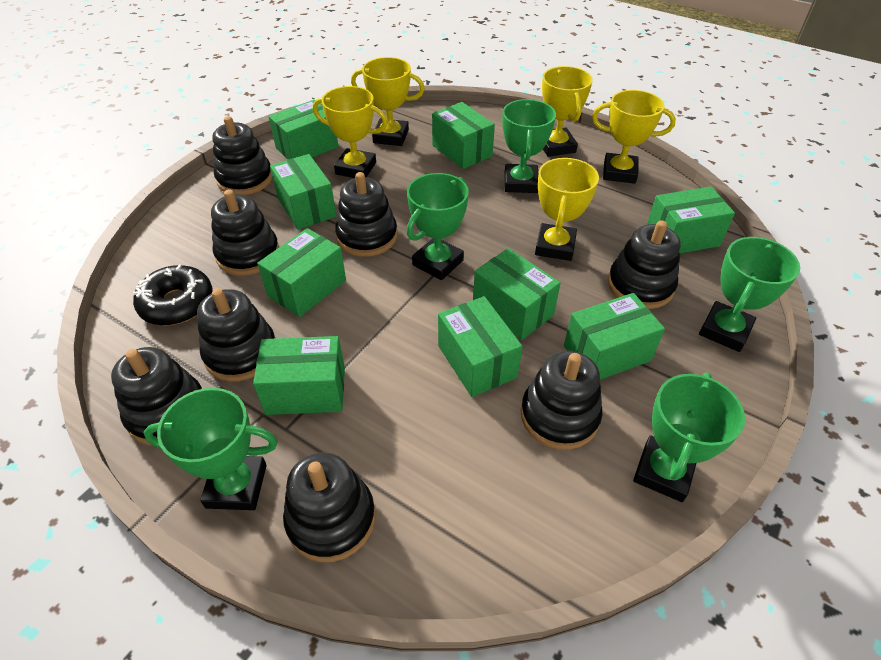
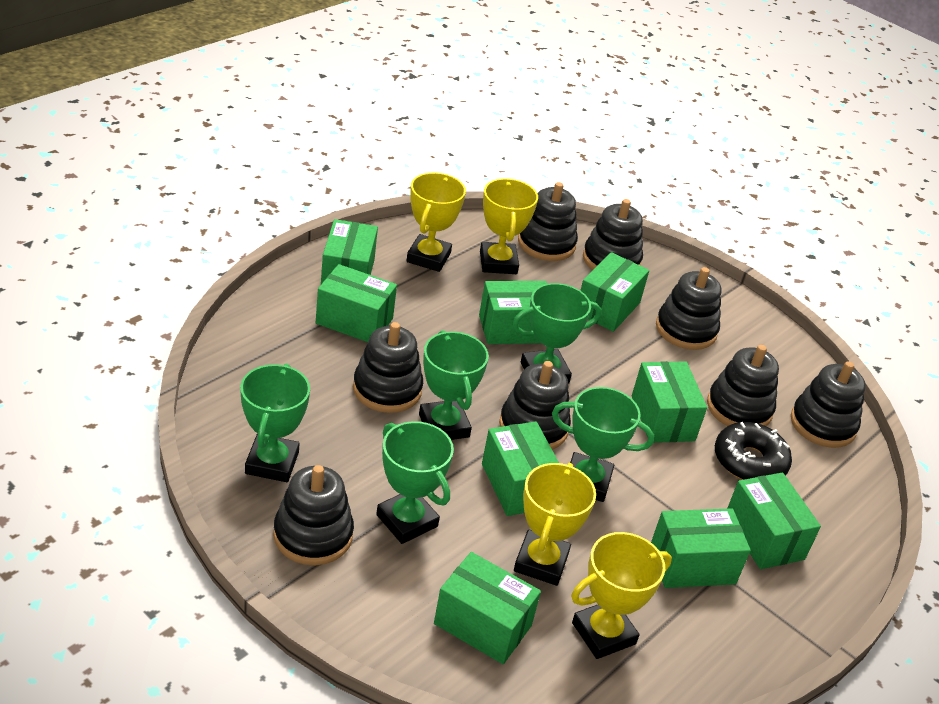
yellow trophy: [313,86,388,178] [351,57,425,146] [535,158,599,261] [542,66,593,157] [592,90,676,184] = 5 -> [406,173,466,272] [480,179,538,274] [514,463,596,586] [571,532,672,659] = 4

